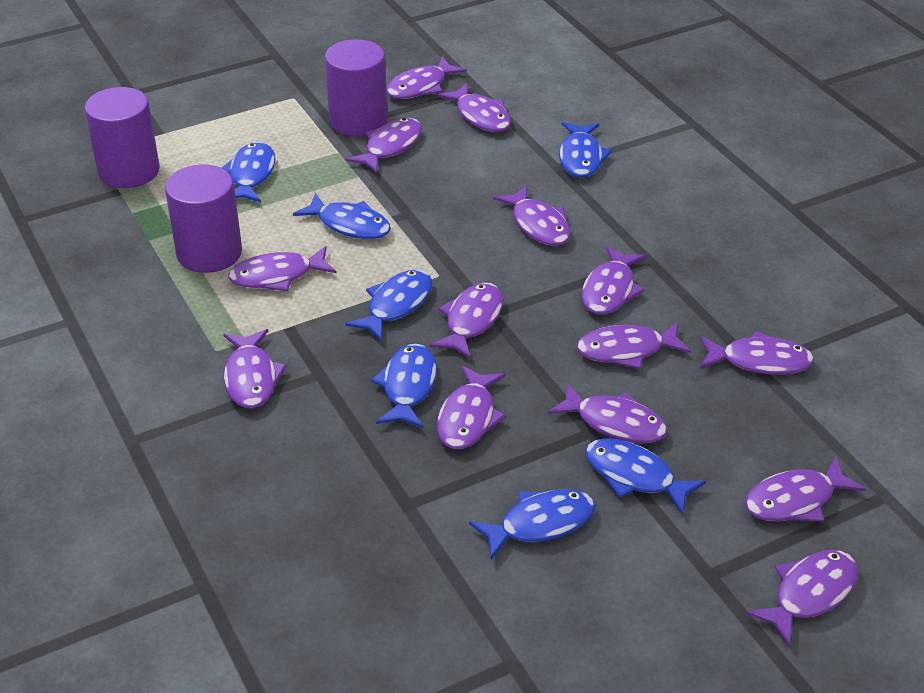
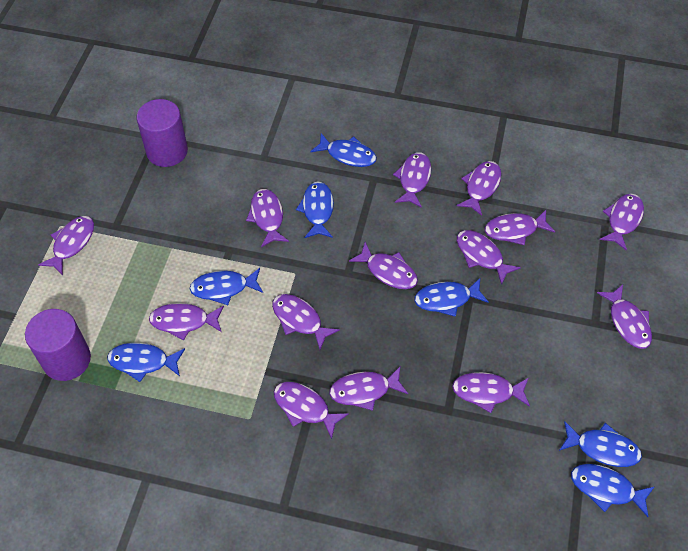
purple cylinder: [85,87,160,188] [165,164,242,273] [325,39,388,136] = 3 -> [25,309,91,381] [137,99,188,167] = 2

